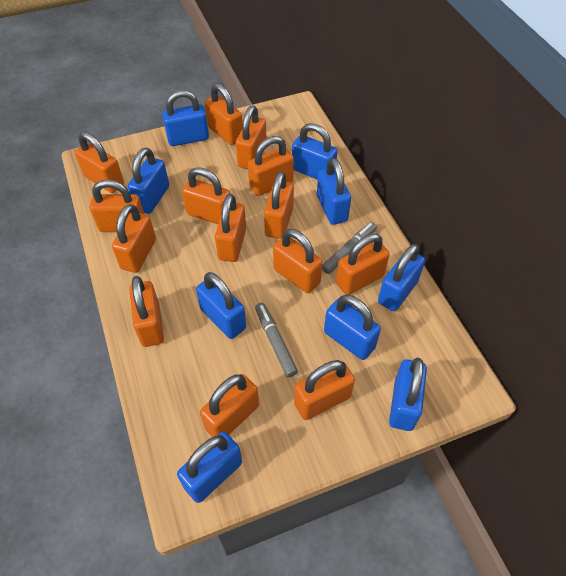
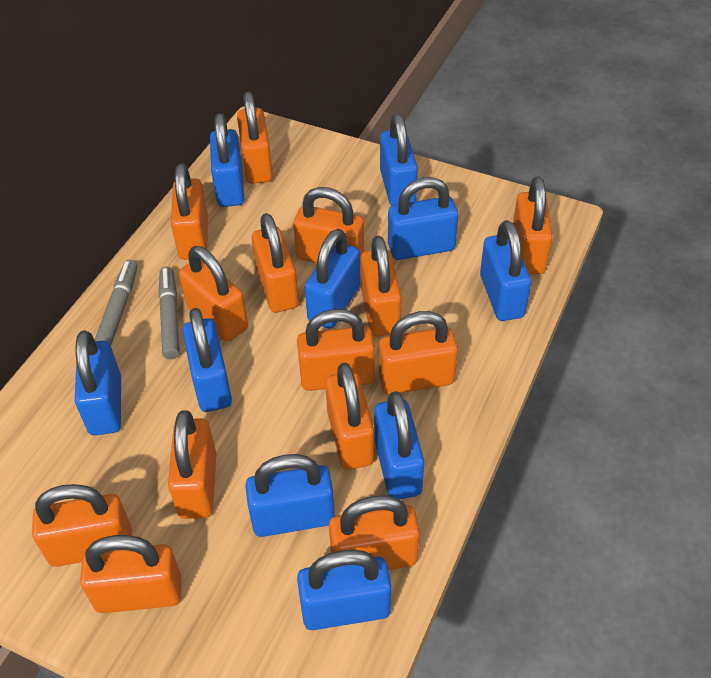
blue padlock: [128,148,169,214] [162,90,209,146] [177,432,242,503] [196,272,246,339] [292,123,338,180] [317,158,351,225] [324,295,381,360] [378,244,425,311] [389,358,427,431] = 9 -> [75,330,121,435] [182,308,232,412] [210,113,244,207] [245,454,335,537] [297,550,391,630] [305,229,361,329] [374,391,424,500] [380,113,418,206] [388,177,458,260] [480,220,531,321] = 10

